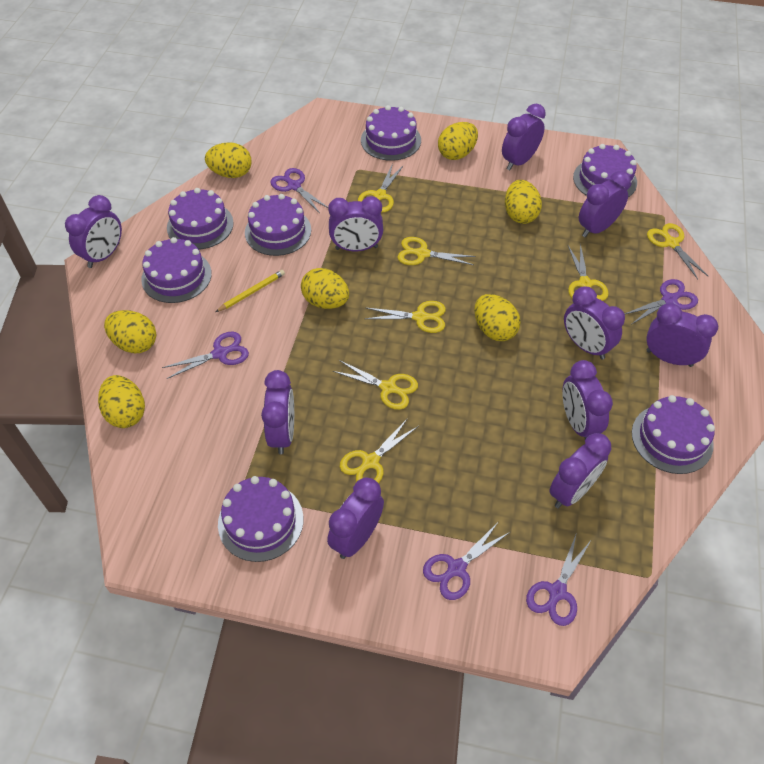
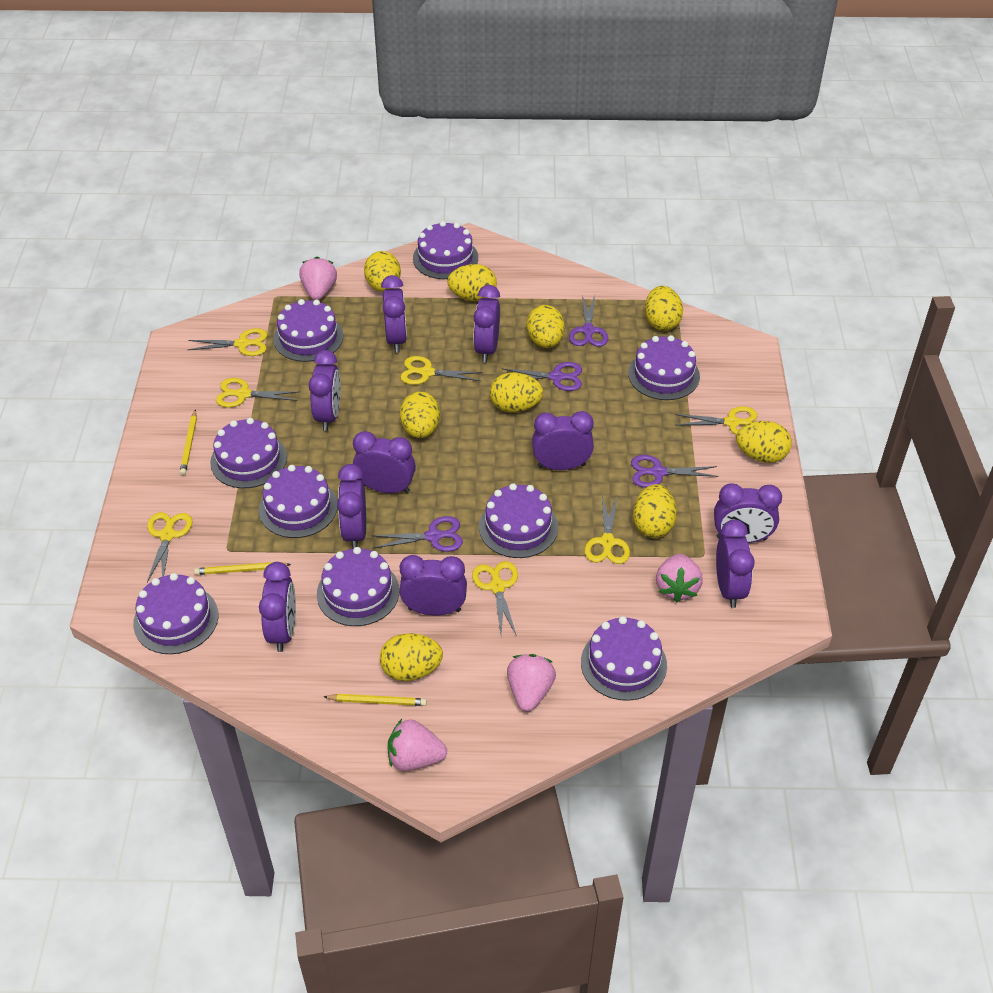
pink strawberry: none = 0 -> [299,257,337,300] [388,719,447,771] [507,654,556,712] [656,554,703,602] = 4
purple cake: [141,237,212,303] [167,188,234,249] [218,476,303,562] [245,194,311,256] [361,105,421,161] [573,144,637,197] [632,395,715,474] = 7 -> [133,573,218,654] [210,418,287,488] [259,465,337,538] [273,299,343,362] [317,547,399,626] [413,221,478,279] [479,483,558,558] [581,616,667,701] [628,335,700,400] = 9
purple scissors: [162,332,249,379] [270,168,328,213] [423,521,510,600] [526,532,591,626] [625,279,698,324] = 5 -> [372,516,463,552] [503,362,582,391] [569,295,608,347] [631,455,718,488] = 4
yellow egg: [98,375,145,428] [104,310,156,353] [205,142,252,178] [301,268,349,309] [438,122,478,160] [474,294,520,341] [505,180,542,224] = 7 -> [364,251,401,292] [380,633,443,681] [400,391,440,438] [447,264,497,301] [490,372,543,412] [526,305,565,348] [633,484,677,538] [645,286,683,331] [736,421,792,463] = 9
yellow pencil: [216,270,285,312] = 1 -> [180,409,197,475] [194,562,291,575] [324,694,427,706] = 3

